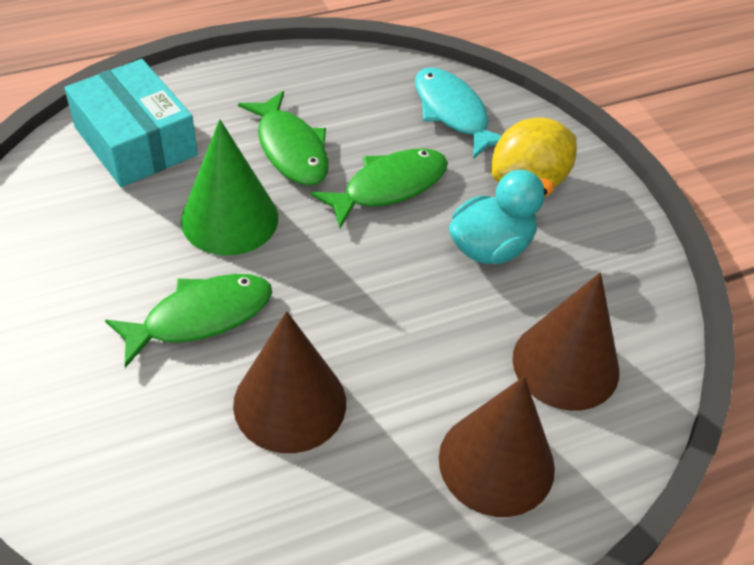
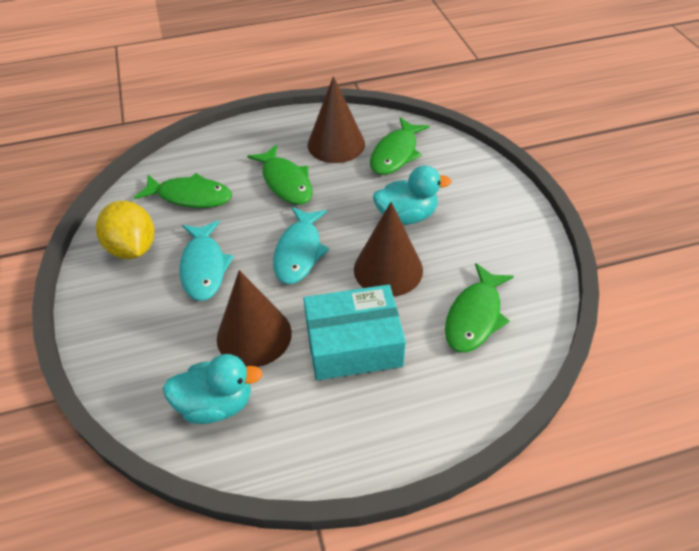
green cone: [181,119,278,255] = 1 -> none = 0
green fish: [105,274,272,368] [238,91,329,185] [311,148,448,228] = 3 -> [134,173,232,208] [247,144,313,205] [370,117,429,175] [445,263,514,353] = 4
turquoise duck: [449,170,555,264] = 1 -> [163,354,263,424] [373,165,452,225] = 2
turquoise fish: [415,67,502,159] = 1 -> [179,220,234,301] [273,207,330,284] = 2

